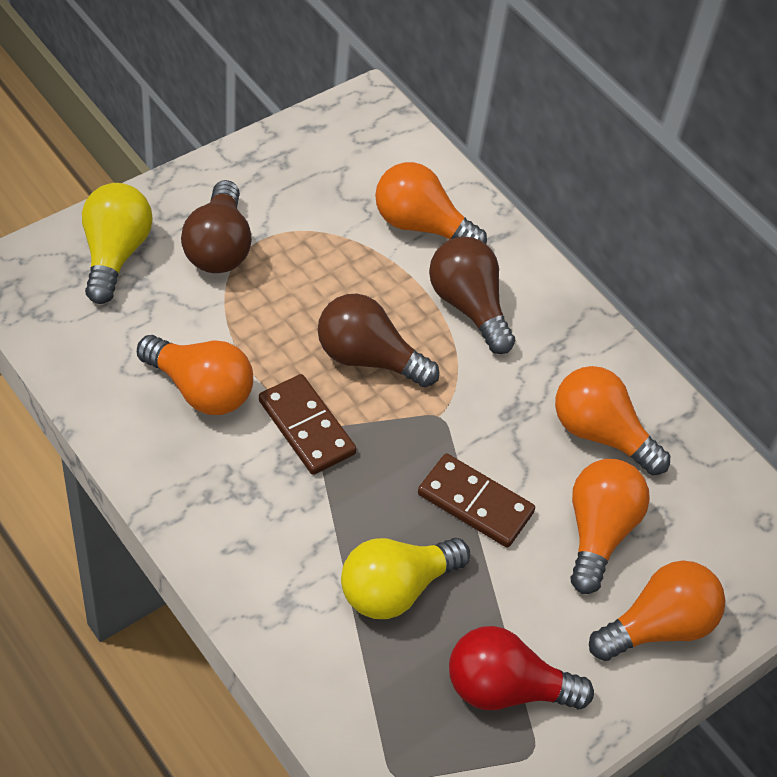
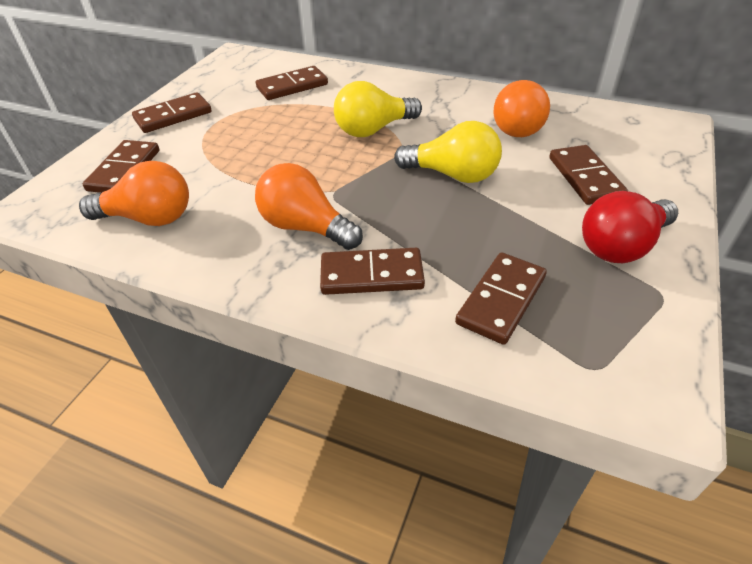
brown domino: [259,374,357,475] [418,453,535,548] = 2 -> [83,140,159,193] [132,92,212,133] [256,66,328,100] [320,248,425,295] [455,252,547,345] [549,145,628,205] = 6
brown light bulb: [181,180,252,273] [318,294,439,387] [429,237,515,354] = 3 -> none = 0
orange light bulb: [137,335,253,415] [375,162,487,244] [555,366,670,475] [570,459,650,594] [589,561,725,661] = 5 -> [79,161,189,226] [255,163,363,250] [493,80,550,137] = 3

